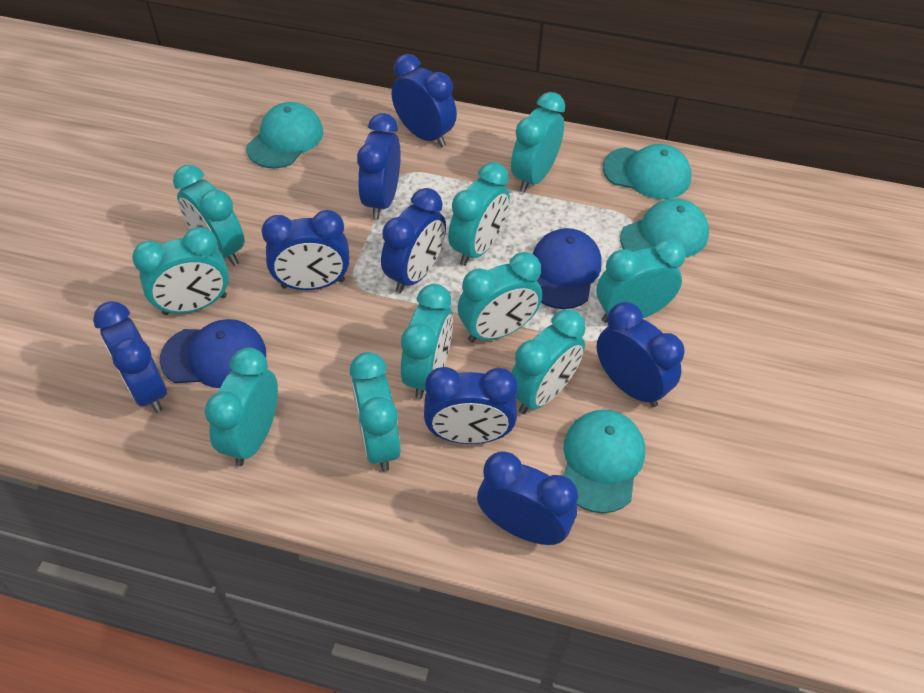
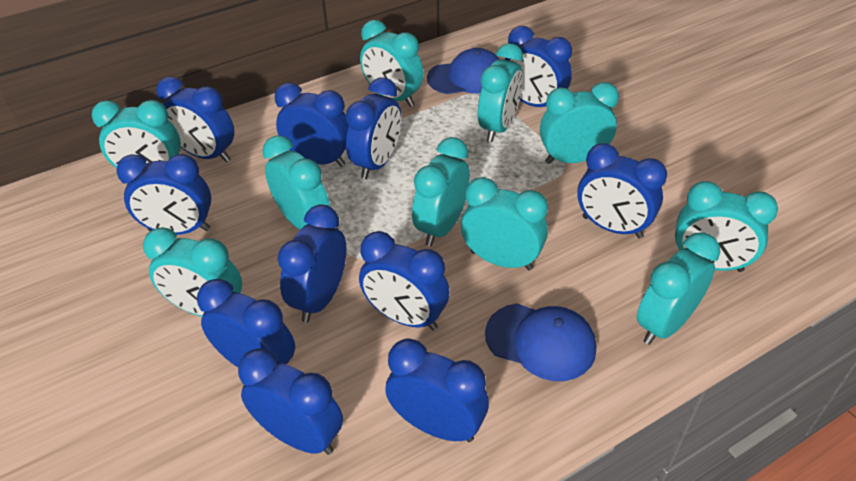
blue clock: [93,301,167,413] [261,210,350,290] [357,113,401,219] [381,188,446,293] [392,54,457,147] [424,367,518,444] [477,451,578,545] [597,302,685,407] = 8 -> [116,154,211,235] [156,77,234,162] [197,279,295,367] [238,348,343,455] [275,83,349,167] [278,205,347,323] [346,77,401,179] [359,231,450,330] [385,338,489,442] [505,26,572,107] [577,143,667,238] = 11
turquoise cap: [246,102,323,168] [563,410,645,513] [603,144,692,199] [620,198,709,257] = 4 -> none = 0

